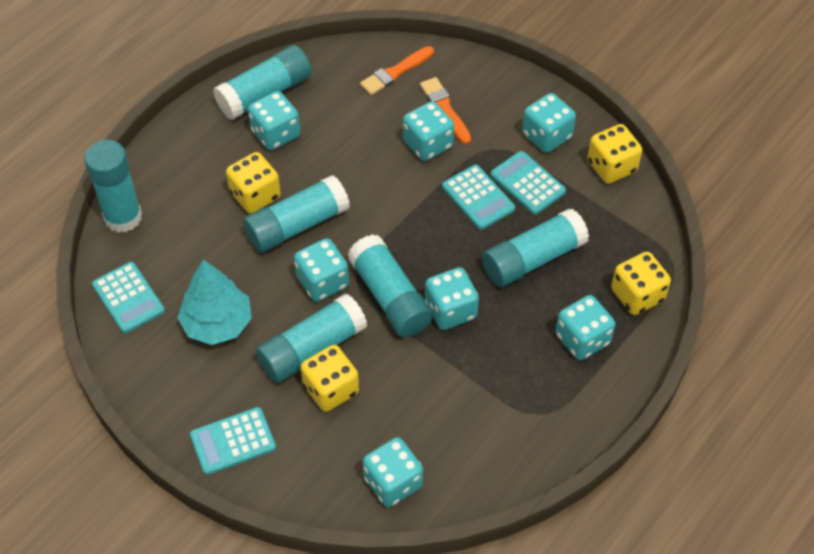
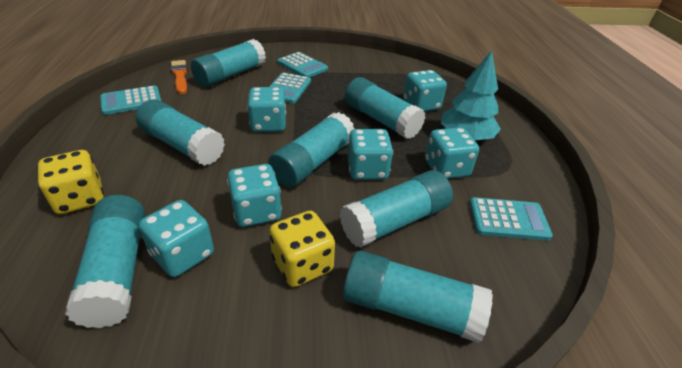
orange brush: [360,46,434,95] [420,77,471,144] = 2 -> [171,60,187,94] = 1
turquoise dice: [248,91,300,151] [294,238,349,302] [363,437,423,507] [403,101,454,161] [425,267,479,330] [522,93,576,153] [556,295,615,360] = 7 -> [139,200,214,277] [227,164,282,227] [247,87,286,132] [348,129,393,180] [403,70,447,112] [425,127,479,179] = 6
turquoise glue stick: [84,140,142,233] [213,45,312,120] [243,175,350,253] [256,294,367,383] [347,234,433,338] [482,209,589,287] = 6 -> [65,195,145,328] [136,99,225,166] [191,39,266,87] [268,112,355,187] [340,170,453,248] [343,251,493,343] [345,77,426,139] = 7
yellow dice: [226,152,281,214] [300,345,359,412] [587,124,642,184] [611,252,671,315] = 4 -> [38,150,104,215] [269,211,335,287] = 2

